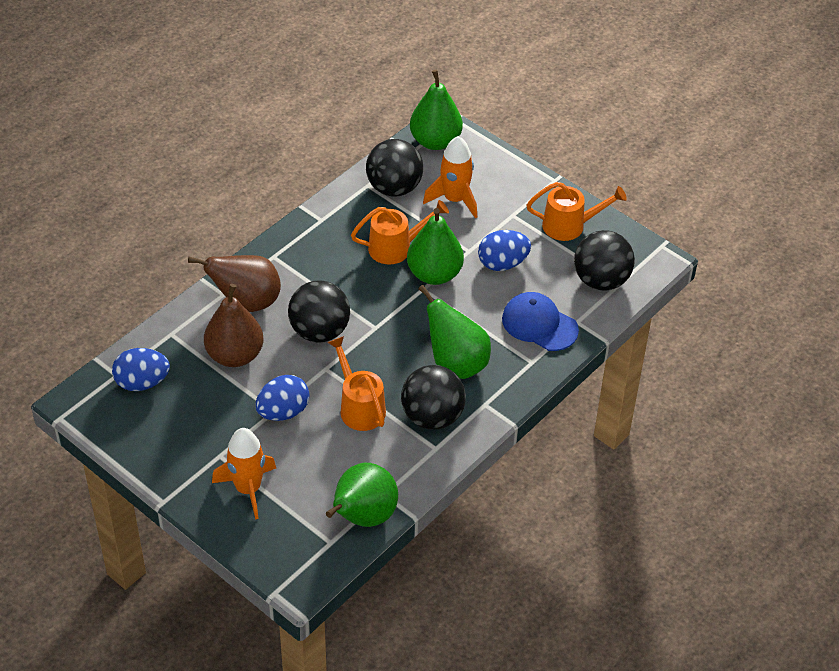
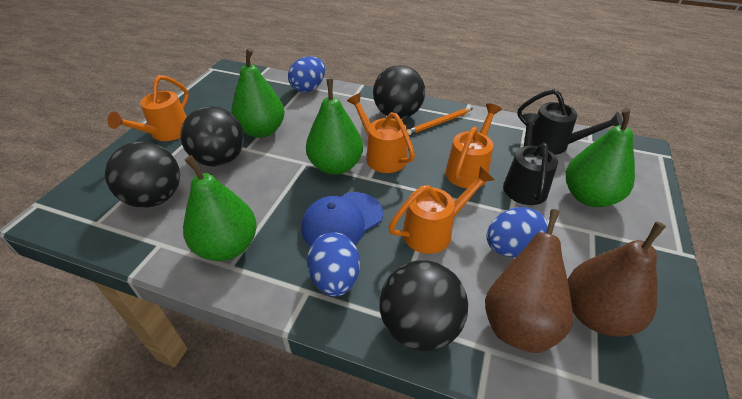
black watering can: none = 0 -> [503,113,558,205] [518,89,623,155] = 2
orange pencil: none = 0 -> [407,108,473,135] = 1
orange rocket: [212,428,276,520] [423,136,477,218] = 2 -> none = 0
orange watering can: [327,336,386,431] [351,200,449,265] [526,182,627,241] = 3 -> [108,75,189,141] [347,93,415,173] [388,167,494,254] [445,103,502,188] = 4

